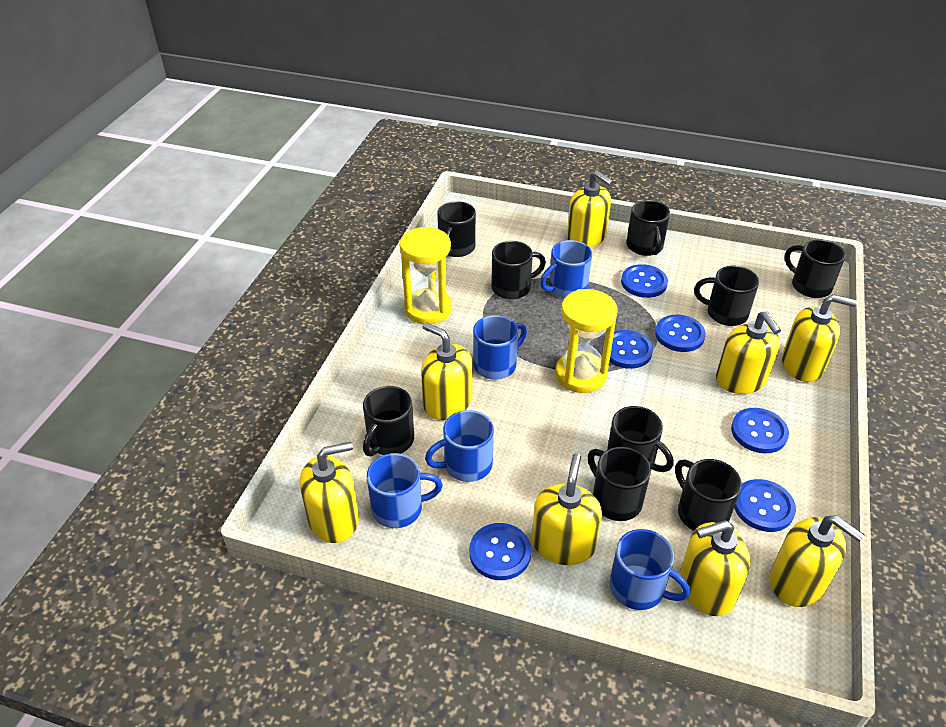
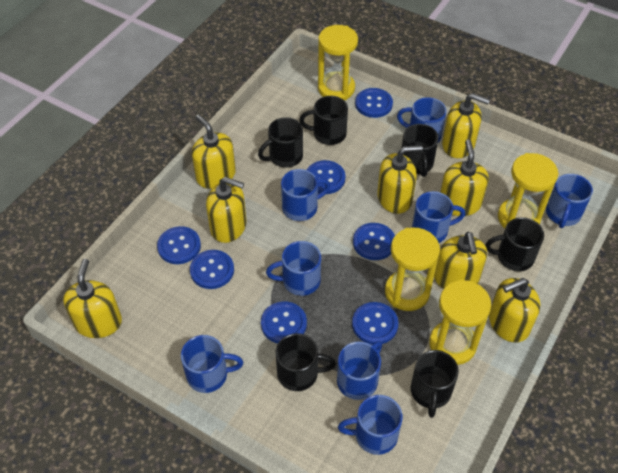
black mug: [363,386,414,457] [437,201,476,257] [491,241,546,299] [588,447,651,521] [607,406,674,472] [626,200,670,256] [675,459,742,531] [694,266,759,326] [784,240,846,298] = 9 -> [258,117,303,168] [276,333,336,391] [299,96,348,145] [402,124,439,177] [411,350,459,418] [485,217,544,271] = 6
blue button: [469,523,531,580] [602,330,653,369] [621,264,668,298] [655,315,706,352] [731,408,789,454] [734,479,796,532] = 6 -> [157,226,201,264] [190,250,234,289] [261,302,307,343] [307,160,346,194] [352,302,398,344] [353,223,395,260] [355,88,393,118] = 7
blue mug: [367,453,443,528] [425,410,494,482] [473,315,527,380] [540,240,592,298] [610,529,690,610] = 5 -> [181,335,243,393] [266,241,321,296] [281,169,330,221] [337,341,382,400] [338,395,403,455] [397,97,447,143] [412,191,465,243] [546,174,593,228] = 8
yellow hourglass: [399,226,452,324] [555,289,618,393] = 2 -> [318,25,358,100] [385,228,440,311] [429,279,491,365] [498,153,559,228] = 4

